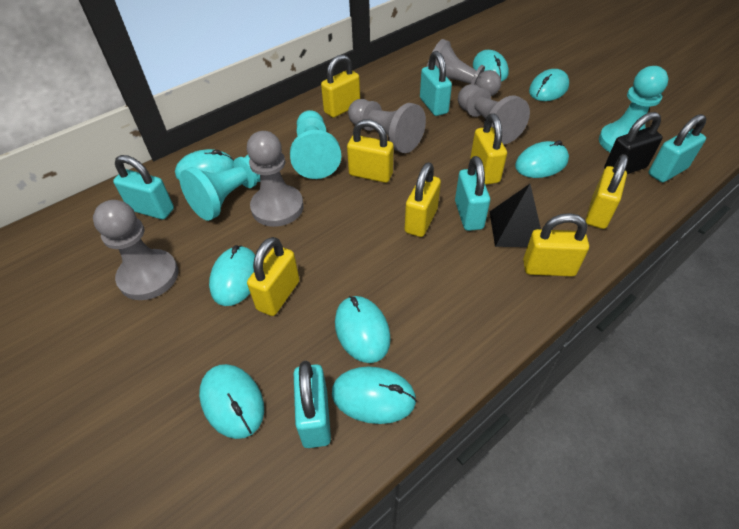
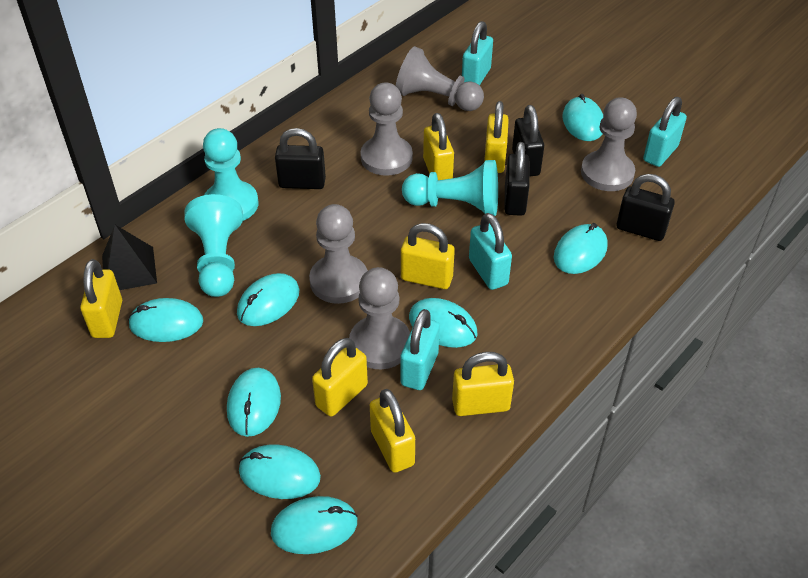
black padlock: [604,112,663,174] = 1 -> [275,128,326,189] [504,142,530,216] [512,105,544,176] [616,174,675,241] = 4
turquoise padlock: [113,155,174,219] [294,361,331,448] [420,51,452,116] [455,156,490,231] [648,114,706,182] = 5 -> [400,309,440,390] [462,21,493,86] [469,213,512,290] [643,97,687,167] = 4

